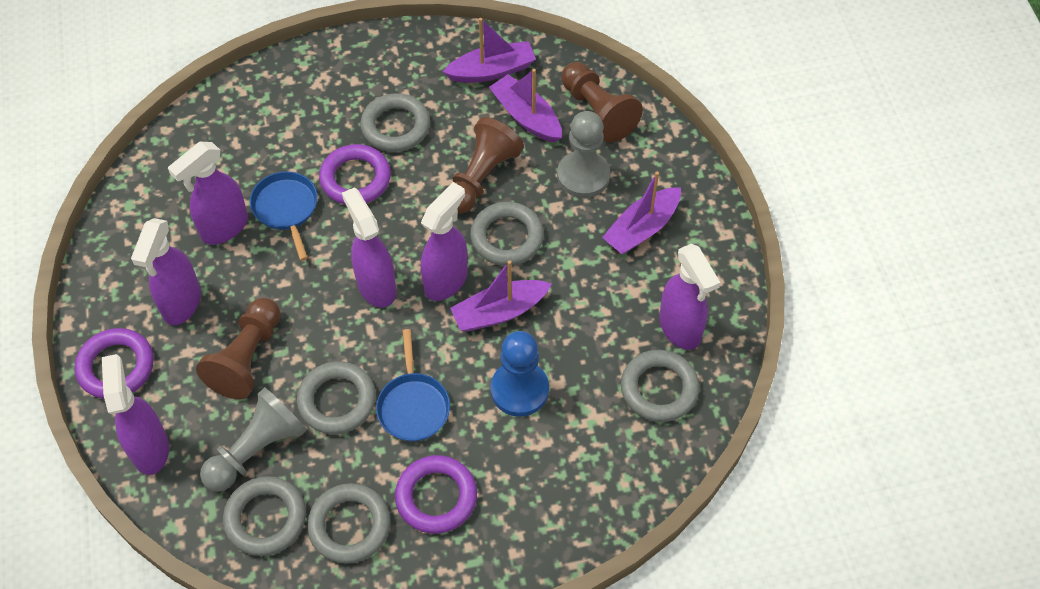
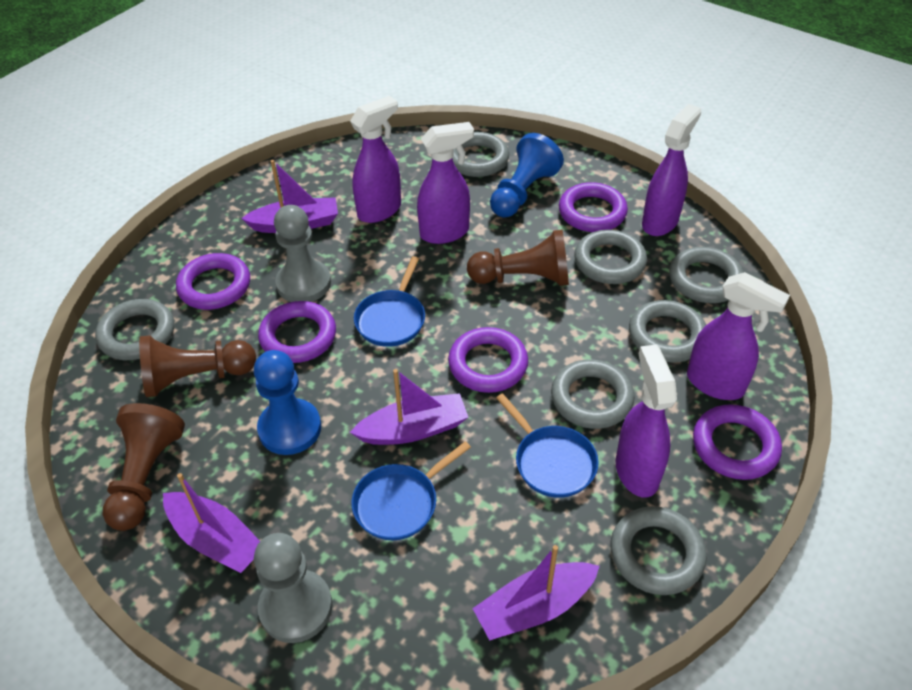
blue pan: [250,171,318,261] [376,329,450,441] = 2 -> [351,441,471,540] [354,256,425,347] [496,393,599,498] = 3
blue pawn: [491,331,549,417] = 1 -> [254,350,321,455] [490,133,564,217] = 2
grey ring: [223,476,306,556] [297,361,376,434] [307,483,391,564] [360,93,430,152] [470,202,544,266] [621,350,699,422] = 6 -> [95,299,174,360] [453,132,509,177] [551,360,635,429] [574,230,647,284] [610,506,707,595] [629,300,706,363] [669,247,744,303] = 7
purple ring: [75,328,154,399] [319,144,391,205] [395,455,477,534] = 3 -> [176,253,250,310] [258,301,336,363] [448,327,528,393] [559,182,628,232] [693,404,782,480] = 5
purple spray bottle: [102,354,169,475] [131,218,201,325] [168,142,248,245] [342,187,396,307] [421,182,468,301] [659,244,721,350] = 6 -> [350,96,401,223] [417,122,474,244] [616,344,677,498] [642,104,701,236] [687,272,790,400] = 5

